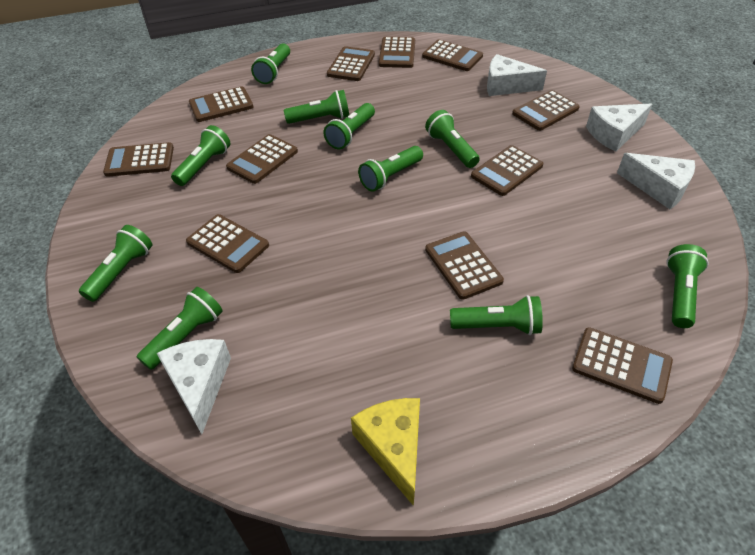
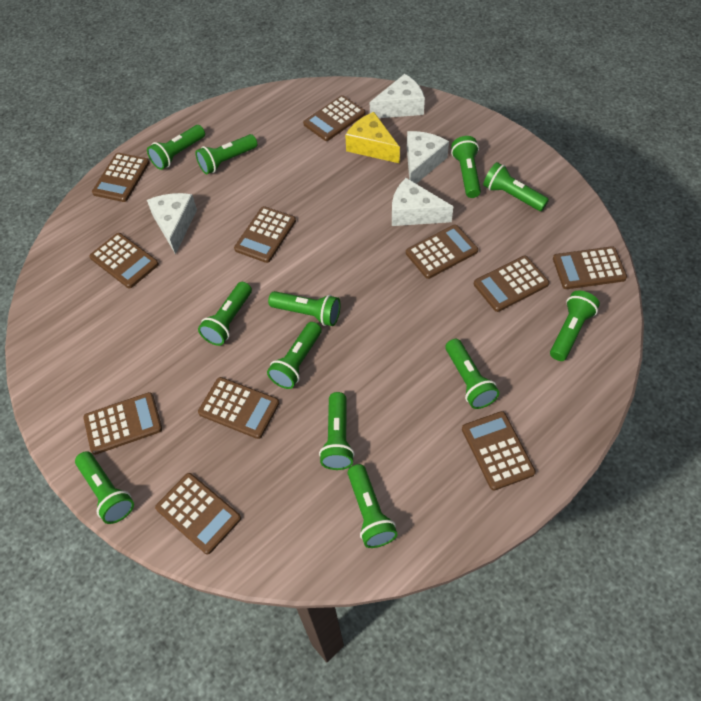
green flashlight: [79,225,152,302] [137,287,223,370] [171,125,230,186] [251,43,290,84] [284,90,349,124] [323,103,375,149] [358,146,423,192] [425,110,480,168] [450,295,543,335] [666,244,709,328] = 10 -> [75,451,134,524] [147,125,205,170] [195,134,257,174] [198,282,252,346] [267,322,322,389] [268,291,341,326] [319,392,355,470] [348,464,398,548] [445,339,499,409] [451,136,481,198] [483,162,549,211] [550,290,600,361] = 12

